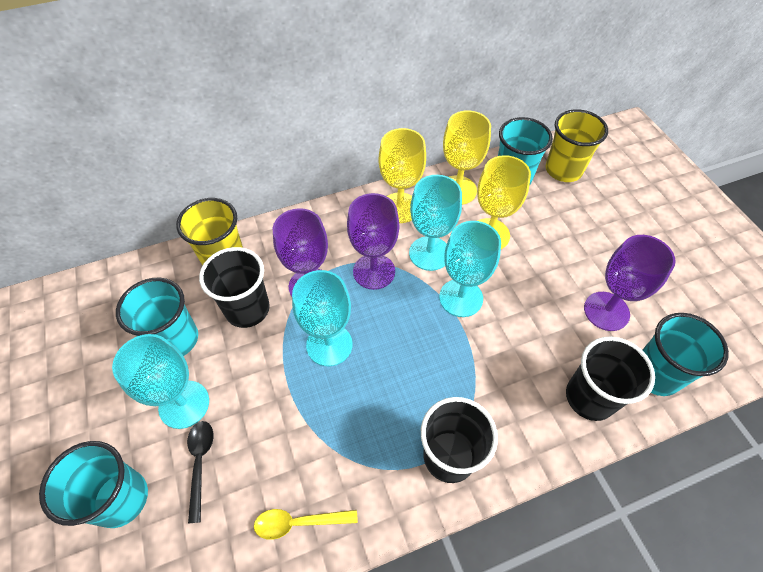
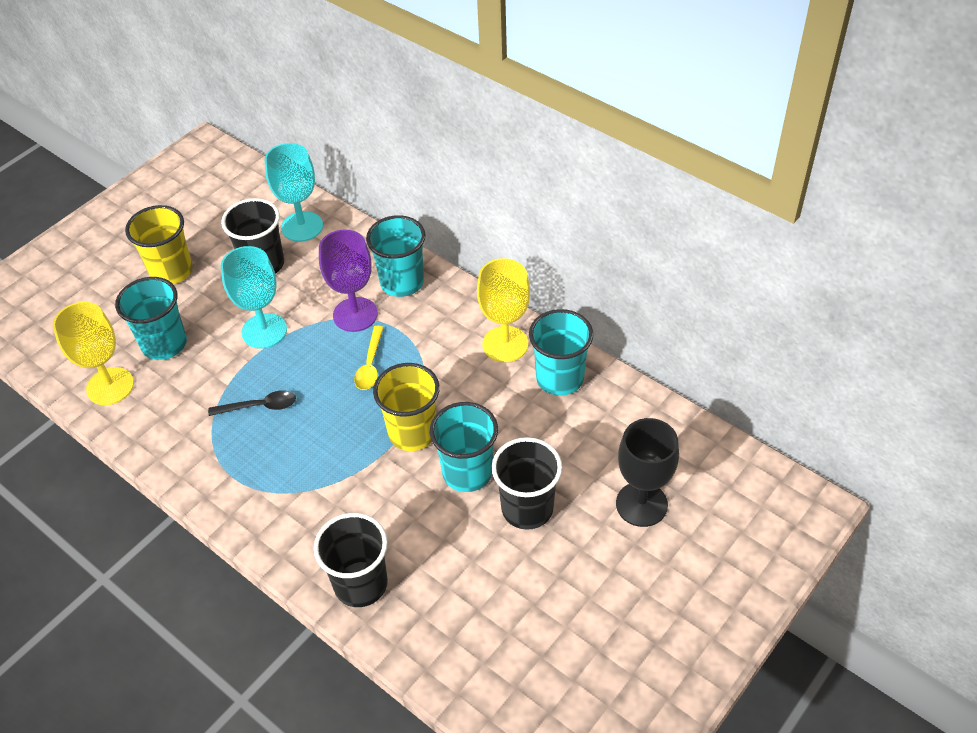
black goblet: none = 0 -> [616,418,679,527] = 1
purple goblet: [273,208,328,297] [347,193,399,290] [584,235,676,331] = 3 -> [319,229,378,332] = 1
turquoise goblet: [112,334,209,429] [292,270,353,366] [409,175,462,271] [439,221,501,317] = 4 -> [221,246,287,349] [265,143,323,242] = 2
yellow goblet: [378,128,426,223] [443,110,491,205] [477,155,531,249] = 3 -> [53,302,134,405] [477,258,530,362] = 2

